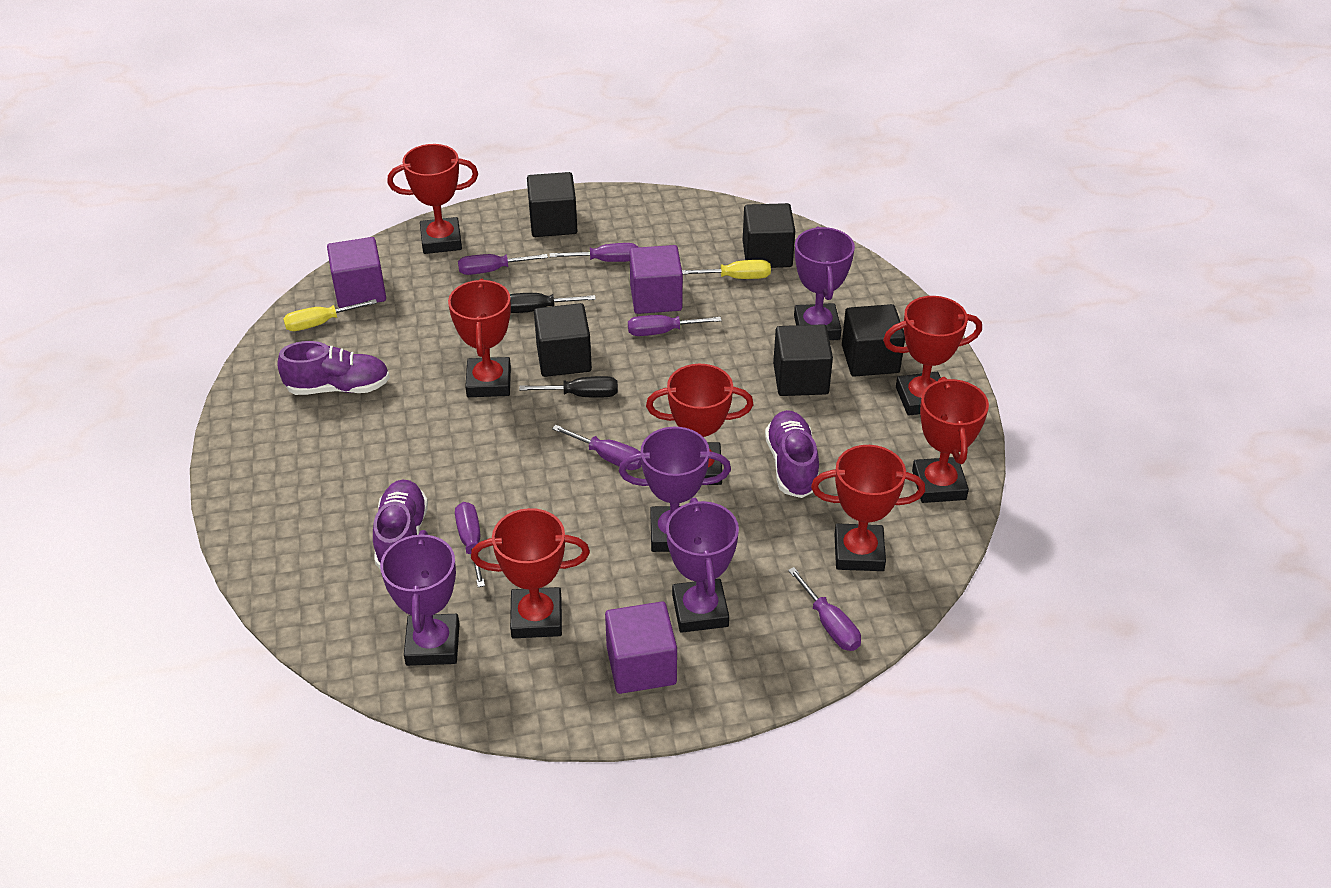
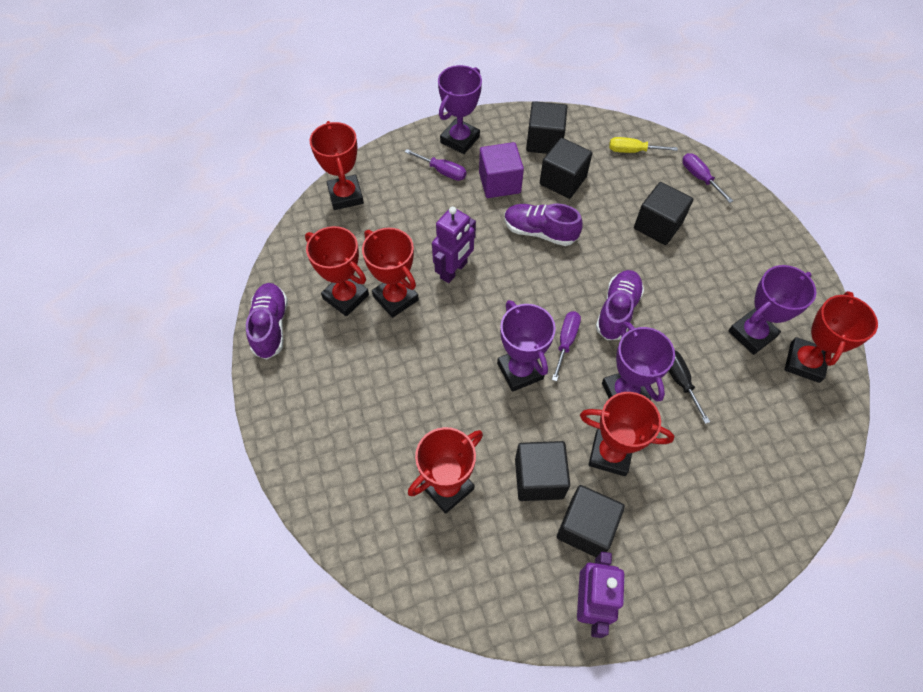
black screwdriver: [510,293,596,313] [519,376,618,398] = 2 -> [669,351,710,424] = 1
purple cube: [327,237,386,308] [605,602,677,694] [630,245,683,314] = 3 -> [479,142,524,198] = 1
purple robot: none = 0 -> [432,206,476,283] [577,552,625,638] = 2
purple screwdriver: [455,502,485,587] [458,254,548,275] [550,243,638,262] [552,425,642,470] [628,315,722,336] [788,567,861,651] = 6 -> [405,149,467,181] [552,311,581,381] [682,153,733,203] = 3
red trophy: [387,144,478,254] [448,279,511,397] [471,508,590,638] [646,364,754,485] [811,445,925,571] [883,296,982,416] [912,377,989,503] = 7 -> [305,226,369,316] [310,121,364,210] [362,228,419,318] [408,427,483,514] [580,392,674,476] [784,291,878,383] = 6
yellow screwdriver: [283,299,377,331] [682,260,771,279] = 2 -> [609,137,678,153] = 1

